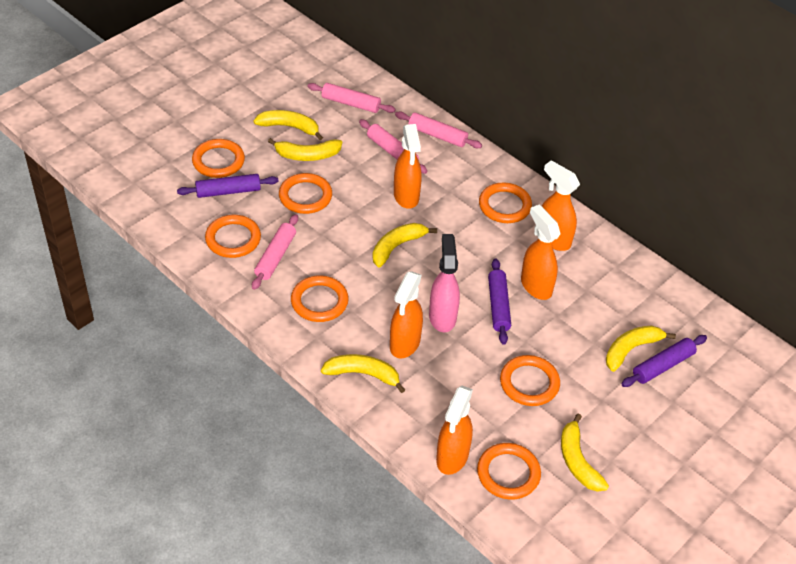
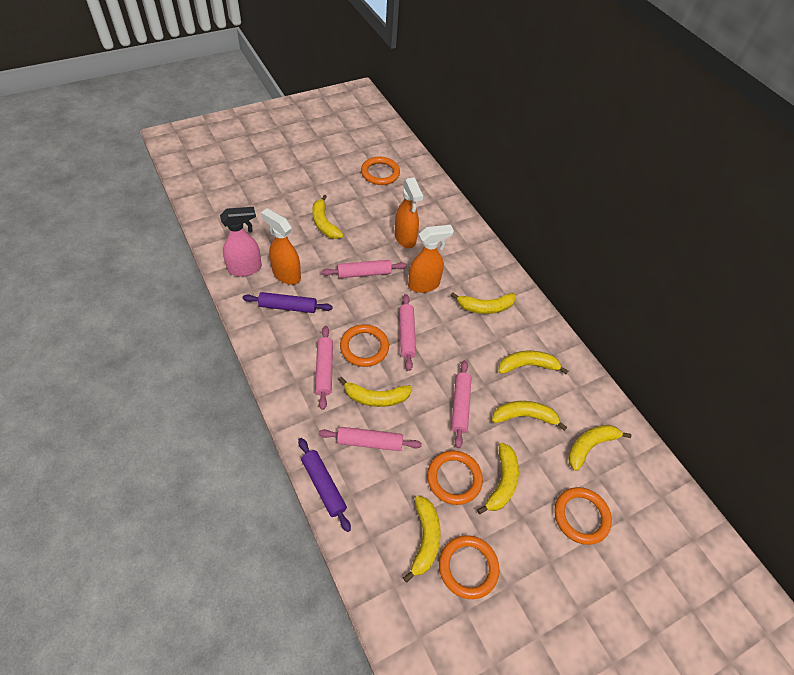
orange ring: [192,139,245,178] [205,215,261,258] [279,173,332,214] [291,275,349,322] [477,443,541,500] [479,182,532,223] [500,355,560,406] = 7 -> [340,324,389,367] [361,157,400,185] [427,451,483,505] [439,535,500,599] [554,487,612,545] = 5
orange spray bottle: [390,271,423,358] [394,124,422,209] [436,386,473,475] [521,204,560,300] [542,160,580,251] = 5 -> [261,208,301,285] [394,177,423,248] [408,225,454,293] = 3
pink rolling pin: [252,214,298,290] [307,83,396,113] [359,119,427,174] [395,112,482,148] = 4 -> [315,326,333,410] [319,427,422,451] [322,260,406,278] [399,294,416,371] [451,360,472,448] = 5
purple rolling pin: [177,174,278,198] [488,259,511,345] [622,335,707,387] = 3 -> [243,292,332,313] [298,438,351,532] = 2
yellow banana: [253,110,323,140] [268,138,342,161] [321,354,405,393] [372,223,437,267] [561,413,609,492] [606,325,676,372] = 6 -> [312,195,343,239] [339,377,412,407] [403,496,441,583] [451,293,516,314] [477,443,519,514] [492,401,567,430] [498,351,568,374] [568,425,631,471] = 8

